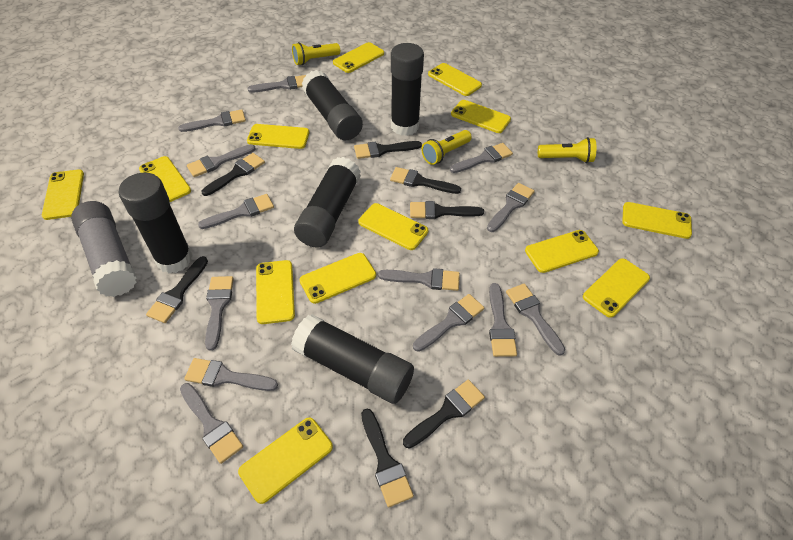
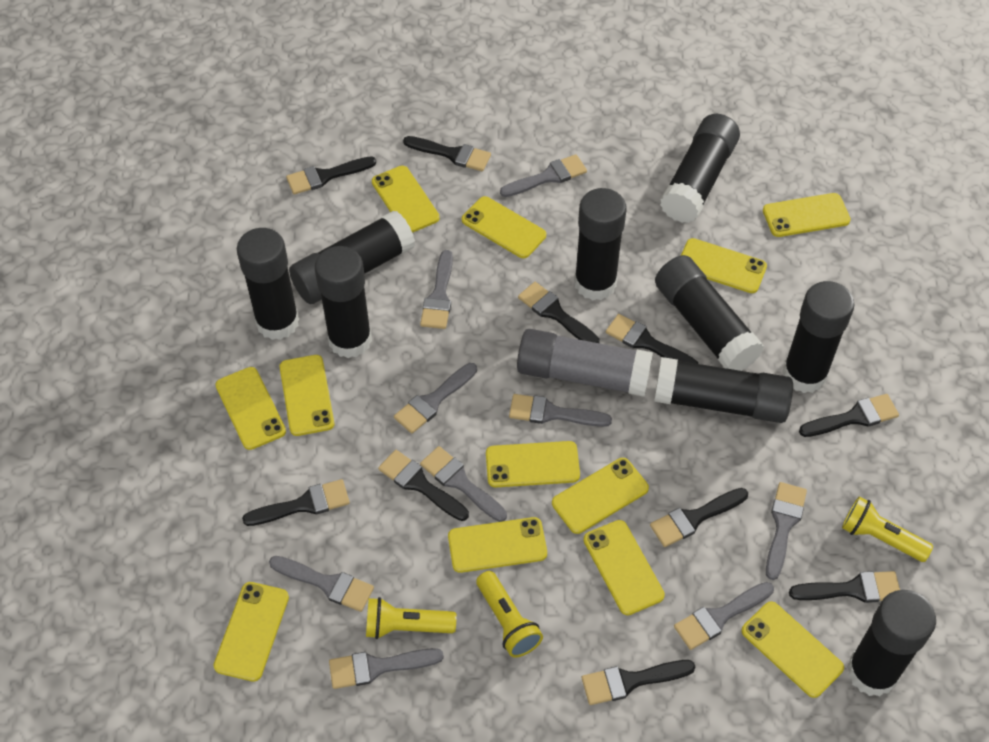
black brush: [146,256,208,323] [202,153,265,196] [354,141,422,159] [361,409,414,507] [390,167,461,194] [403,380,485,449] [410,201,484,219] = 7 -> [242,479,350,526] [286,156,376,194] [378,450,469,521] [403,136,491,171] [518,282,600,343] [582,660,695,705] [606,314,698,364] [650,488,748,547] [789,571,900,603] [799,394,899,437] = 10
black glue stick: [119,173,193,273] [291,314,414,404] [294,157,361,248] [302,70,363,140] [391,43,424,136] = 5 -> [237,228,299,340] [289,211,415,304] [315,246,372,358] [574,188,627,300] [654,357,793,423] [655,255,764,371] [660,114,740,223] [782,281,855,393] [847,590,936,697] = 9
grey brush: [178,109,246,132] [180,383,243,464] [184,358,278,391] [187,144,256,177] [198,194,274,229] [205,276,234,351] [248,75,306,93] [378,268,460,291] [413,294,484,352] [450,143,513,173] [487,183,535,232] [489,283,517,357] [506,284,565,356] = 13 -> [269,556,374,612] [329,648,444,689] [394,363,477,434] [420,250,453,329] [420,446,507,522] [500,154,587,197] [509,394,612,427] [674,582,774,650] [766,482,807,580] = 9
yellow phone: [42,170,84,220] [139,156,191,202] [238,418,333,504] [247,124,309,149] [256,260,295,324] [299,253,376,304] [333,42,384,73] [358,203,428,250] [428,63,482,96] [451,100,511,133] [525,230,599,273] [583,258,650,318] [622,202,692,239] = 13 -> [214,582,289,682] [215,367,286,450] [280,355,334,436] [372,166,440,233] [448,517,547,573] [462,196,546,258] [486,441,580,487] [552,458,649,534] [583,520,665,615] [681,238,767,293] [742,601,844,698] [763,193,851,237] = 12

